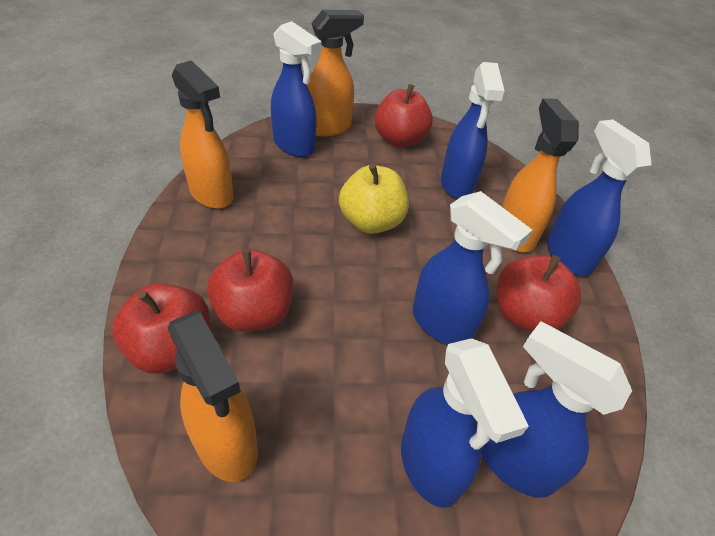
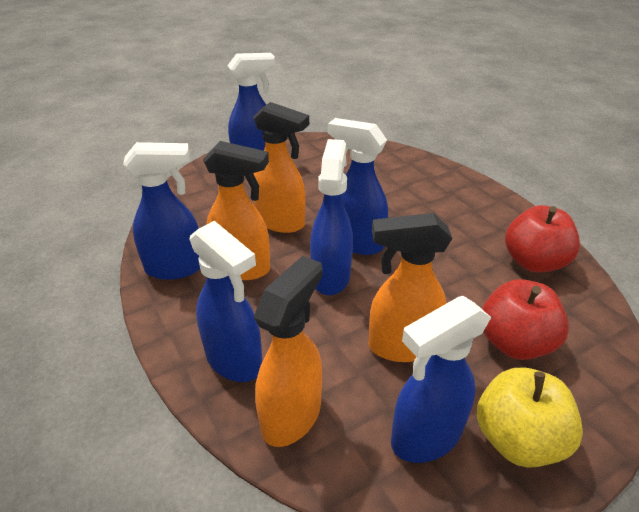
red apple: [112,283,210,374] [207,249,294,332] [374,84,433,148] [497,255,581,333] = 4 -> [482,279,569,360] [505,205,580,272] = 2

